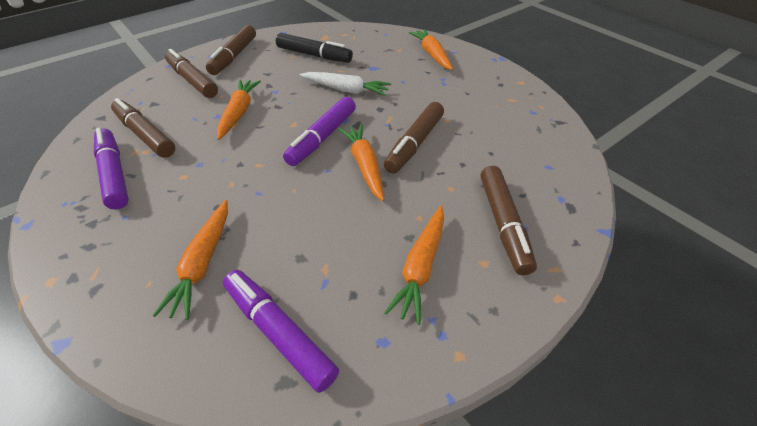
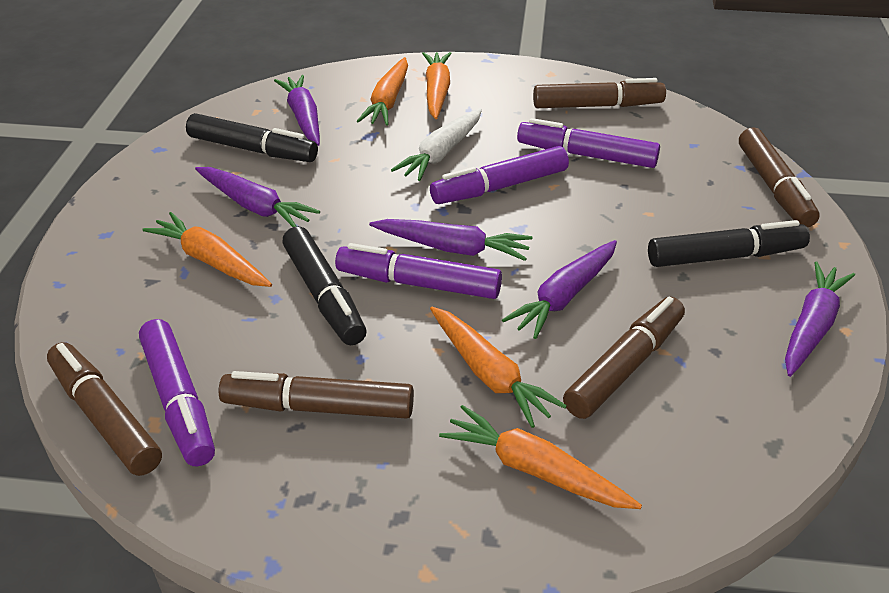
black marker: [276,33,353,63] = 1 -> [186,113,318,162] [282,226,366,345] [648,220,810,267] = 3
purple carrot: none = 0 -> [195,167,320,227] [274,75,320,146] [369,219,533,261] [502,240,617,339] [785,261,855,377] = 5
purple marker: [94,128,129,209] [223,270,339,393] [283,97,356,166] = 3 -> [139,319,215,466] [335,243,502,299] [430,146,569,204] [517,118,660,168] = 4

